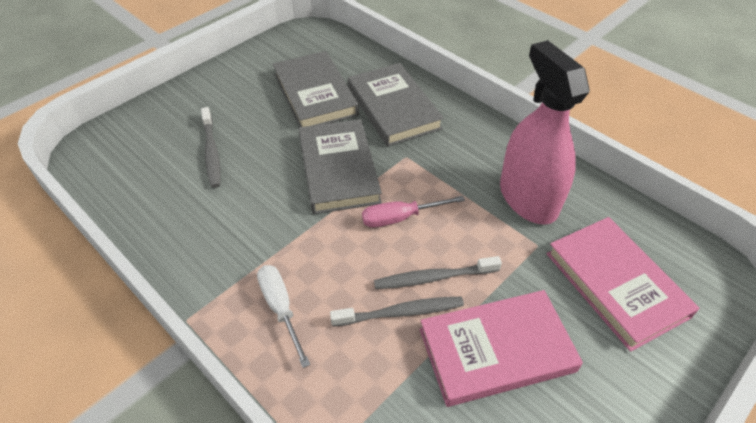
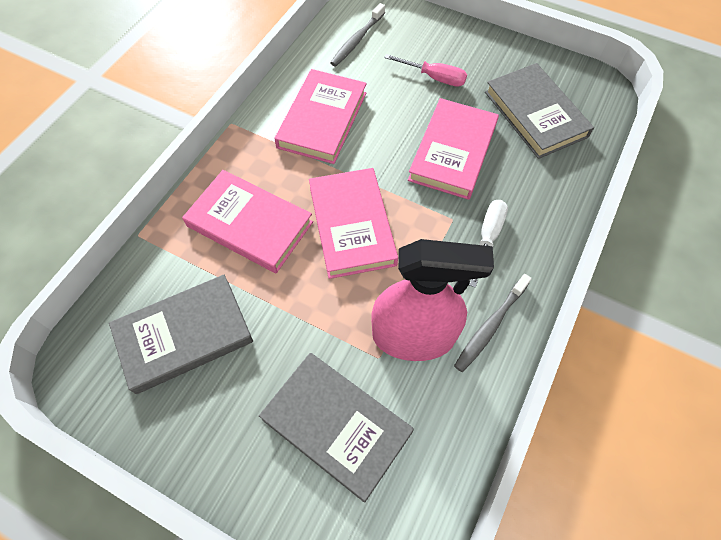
grey toothbrush: [201,107,221,188] [330,297,464,327] [374,256,502,289] = 3 -> [330,3,385,66] [454,274,532,372] = 2
pink book: [420,290,583,407] [547,217,700,352] = 2 -> [182,170,313,273] [274,69,367,164] [309,168,398,279] [408,98,499,200] = 4

